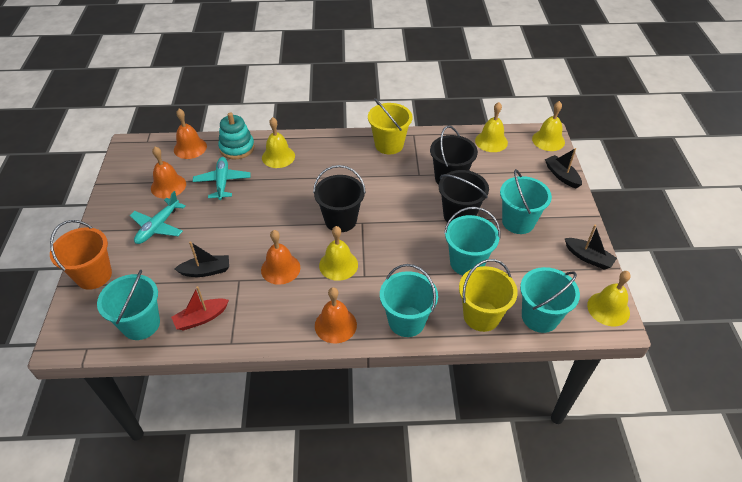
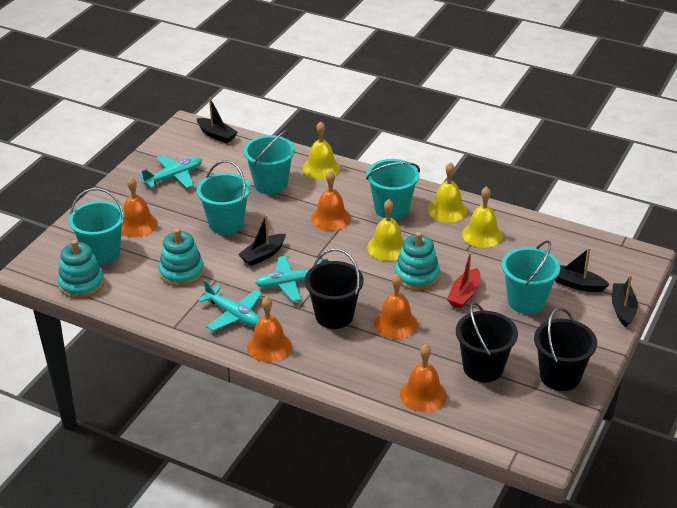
black boat: [175,242,229,277] [545,148,582,188] [565,225,617,270] = 3 -> [197,98,238,143] [238,214,286,266] [555,248,610,292] [612,275,638,327] = 4
orange bell: [151,147,186,199] [174,109,207,159] [261,230,300,285] [315,287,357,343] = 4 -> [121,177,158,237] [247,296,292,362] [311,170,351,231] [374,274,418,339] [400,344,447,412] = 5
orange bucket: [50,220,112,290] = 1 -> none = 0
turquoise plane: [130,191,186,244] [193,157,250,200] = 2 -> [140,155,202,188] [197,280,262,331] [255,256,328,302] = 3
turquoise stacking toy: [218,112,255,159] = 1 -> [58,240,105,299] [159,228,204,287] [395,232,440,290] = 3
yellow bell: [262,117,295,168] [319,226,358,281] [475,102,508,152] [532,101,565,151] [587,271,631,327] = 5 -> [303,121,340,179] [367,199,404,261] [428,162,467,222] [462,186,503,248] = 4
yellow bucket: [368,98,412,154] [459,259,518,332] = 2 -> none = 0

